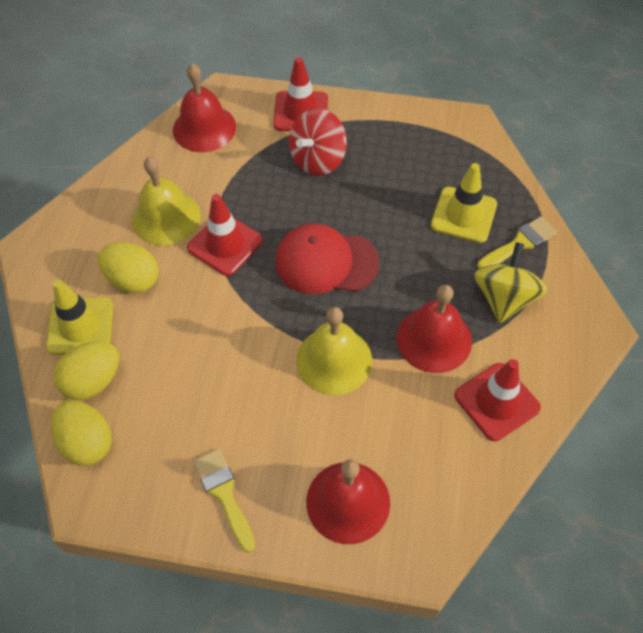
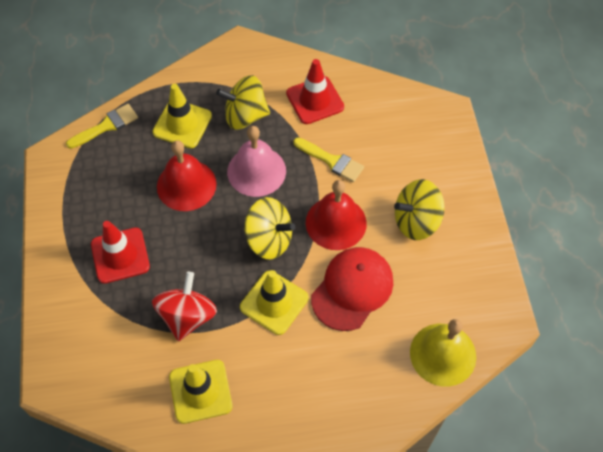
pink bell: none = 0 -> [227,126,286,197] = 1
red bell: [173,63,236,152] [306,459,390,544] [397,285,472,373] = 3 -> [157,140,217,211] [306,180,367,250] = 2
red traffic cone: [187,194,263,276] [273,57,328,131] [454,359,541,441] = 3 -> [91,221,150,284] [286,59,344,124] = 2
yellow bell: [132,157,201,246] [296,307,372,395] = 2 -> [410,319,476,387] = 1
yellow egg: [51,400,112,466] [54,341,119,400] [98,242,159,293] = 3 -> none = 0
yellow spinning top: [474,242,547,323] = 1 -> [216,75,270,130] [244,197,295,259] [394,179,445,240] = 3
yellow traffic cone: [46,279,113,355] [431,163,497,243] = 2 -> [153,84,212,148] [169,360,233,424] [240,270,309,335] = 3

